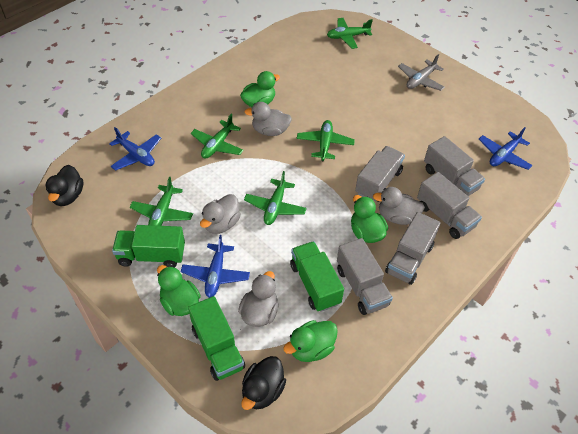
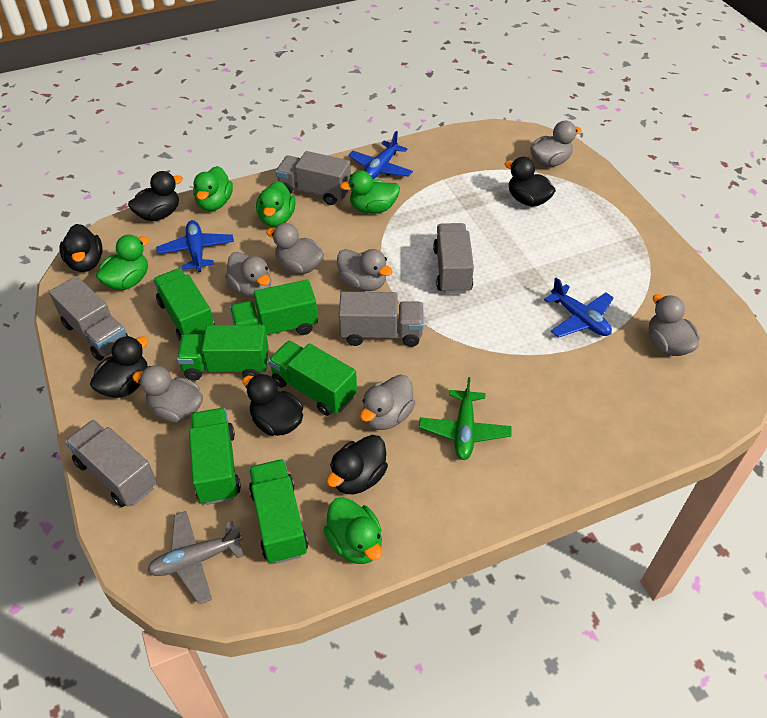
black duck: [46,165,83,206] [241,356,286,410] = 2 -> [59,224,103,272] [90,336,149,398] [128,171,183,221] [242,374,303,436] [327,435,388,494] [505,157,556,207] = 6
green duck: [157,265,201,316] [240,71,280,107] [283,320,338,362] [351,195,388,243] = 4 -> [96,235,149,290] [193,166,233,211] [256,181,295,227] [324,497,382,564] [340,170,400,213] = 5
green plane: [130,177,193,226] [191,114,244,158] [244,171,307,225] [297,120,355,162] [327,18,373,49] = 5 -> [419,377,512,460] = 1
green truck: [112,225,185,268] [188,296,245,381] [290,241,344,312] = 3 -> [153,269,215,341] [177,325,269,381] [189,408,241,505] [230,280,318,335] [249,459,308,564] [268,341,357,416] = 6
grey duck: [200,194,241,234] [238,271,279,327] [244,102,292,136] [373,187,425,225] = 4 -> [132,365,203,422] [225,252,271,298] [266,223,324,274] [337,249,393,291] [360,375,415,430] [530,121,582,167] [649,294,699,356] = 7

